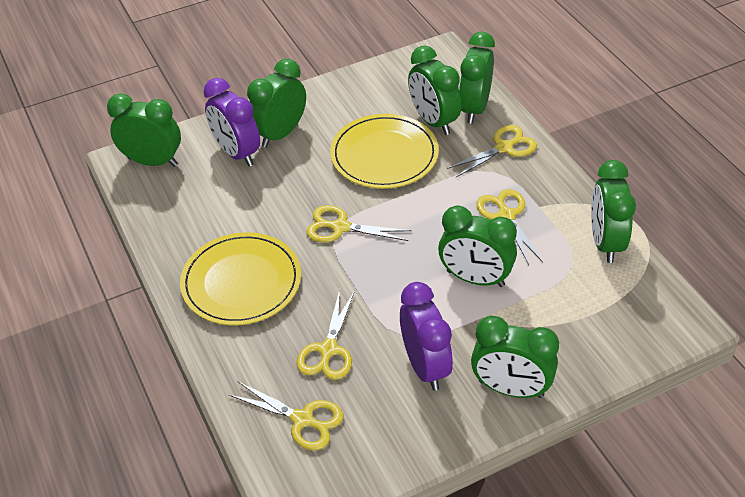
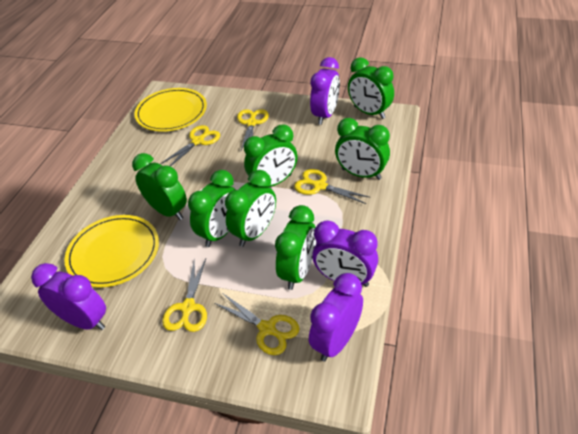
purple clock: [204,78,260,166] [400,282,453,391] = 2 -> [31,263,106,330] [309,273,363,362] [310,57,340,125] [312,220,378,287] = 4

